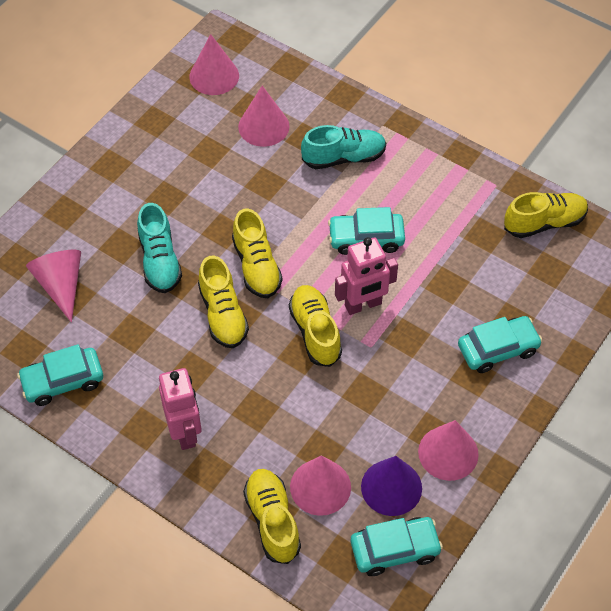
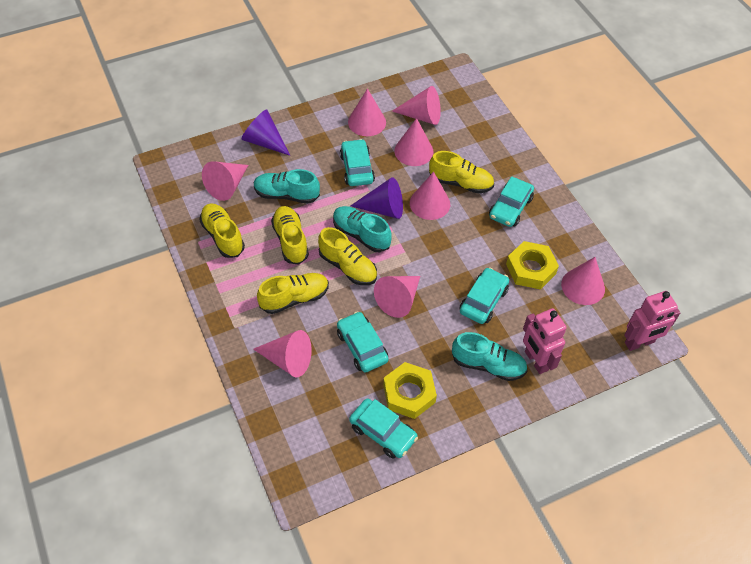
pink cone: [26,250,81,322] [190,34,239,95] [238,85,289,147] [290,455,351,516] [418,420,479,481] = 5 -> [202,161,248,201] [253,330,312,378] [348,89,386,136] [374,276,420,318] [392,86,441,125] [394,118,434,166] [410,172,450,220] [561,257,605,305] = 8
purple cone: [361,456,422,516] = 1 -> [242,109,290,156] [350,177,403,219] = 2
turquoise car: [17,344,103,406] [328,207,405,255] [351,517,443,576] [458,316,543,373] = 4 -> [337,311,389,372] [340,139,375,186] [349,398,418,459] [459,267,509,324] [489,177,534,227] = 5
turquoise shoe: [137,203,182,293] [301,125,386,169] = 2 -> [254,169,320,204] [333,206,392,252] [452,332,527,381] = 3
yellow nut: none = 0 -> [383,362,437,419] [506,241,559,290] = 2

